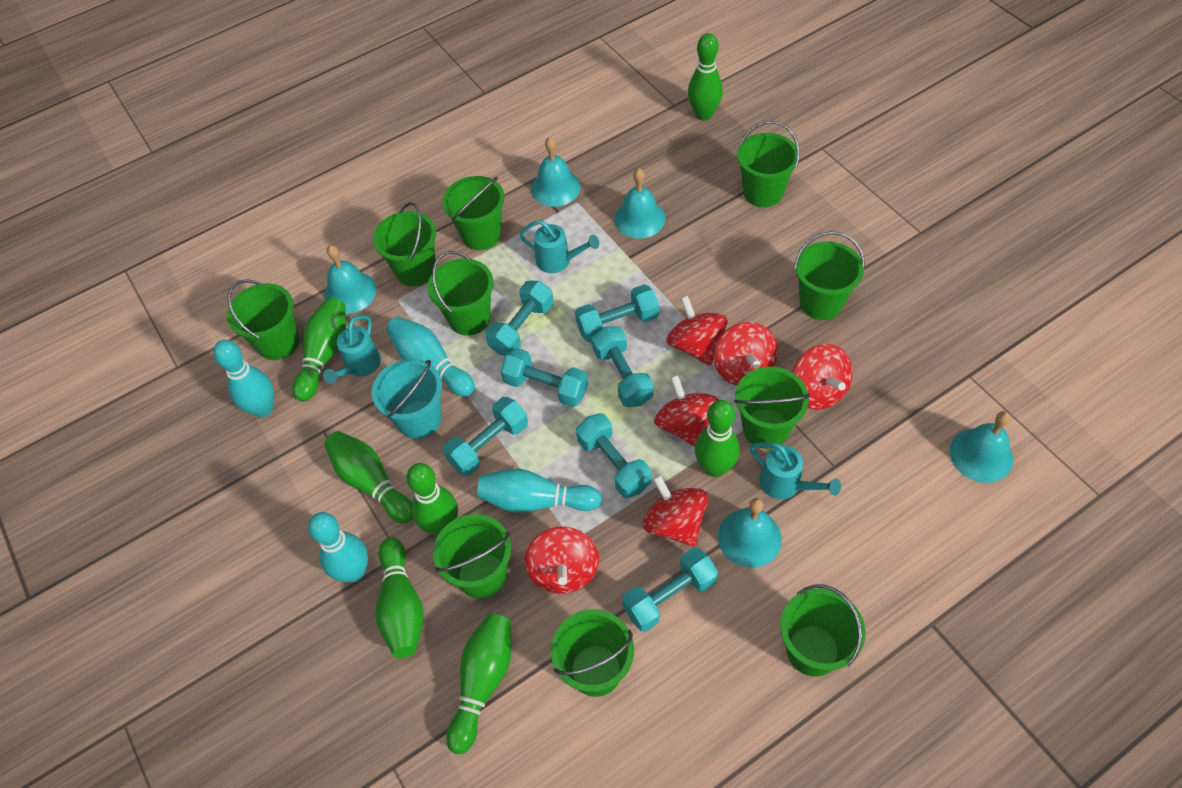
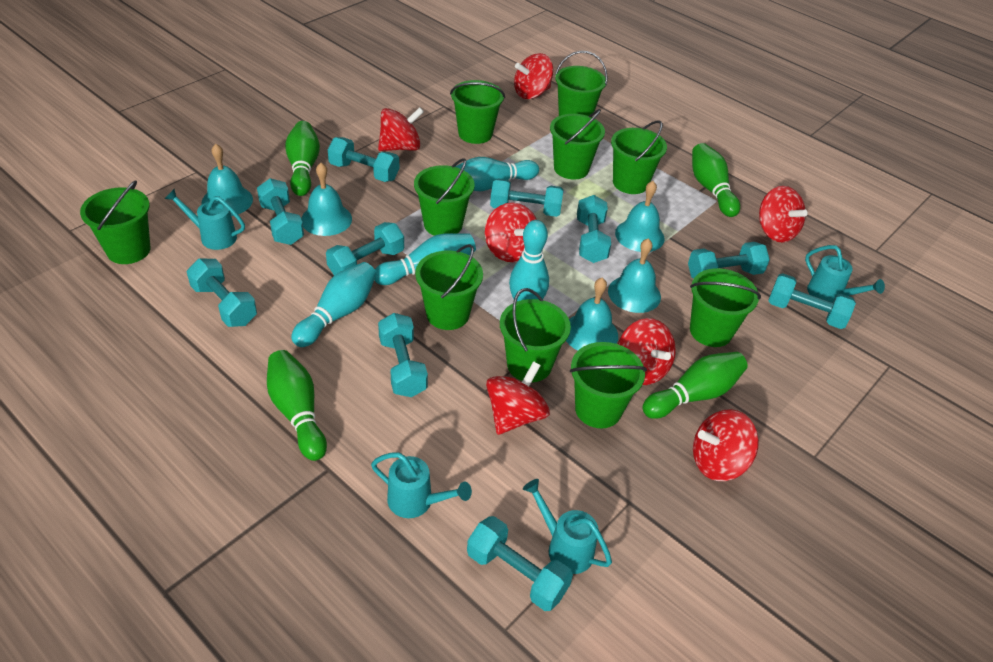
green bowling pin: [292,298,346,402] [324,431,413,524] [376,537,424,658] [406,463,458,536] [446,613,511,754] [688,33,723,121] [695,400,740,477] = 7 -> [267,350,327,461] [285,121,320,196] [642,352,748,419] [692,143,740,217] = 4
red spinning top: [525,527,599,594] [643,475,708,547] [654,375,719,447] [666,296,728,366] [714,322,778,385] [792,344,853,410] = 6 -> [378,107,424,151] [485,203,537,262] [486,361,550,435] [514,53,553,99] [618,318,676,385] [693,409,759,481] [759,186,808,242] = 7
turquoise bucket: [372,359,442,439] = 1 -> none = 0
turquoise dumbbell: [443,397,528,476] [485,280,554,356] [500,348,588,407] [575,284,659,342] [576,413,652,498] [592,326,654,407] [622,547,718,632] = 7 -> [187,258,257,327] [257,178,304,245] [326,222,404,276] [328,137,399,182] [378,313,428,397] [467,516,573,611] [490,178,564,217] [577,195,611,263] [688,242,770,278] [768,273,856,329] = 10
turquoise watering can: [323,315,381,384] [520,220,599,273] [750,442,841,499] = 3 -> [165,189,245,250] [371,452,472,518] [523,479,612,574] [805,245,885,303] = 4

